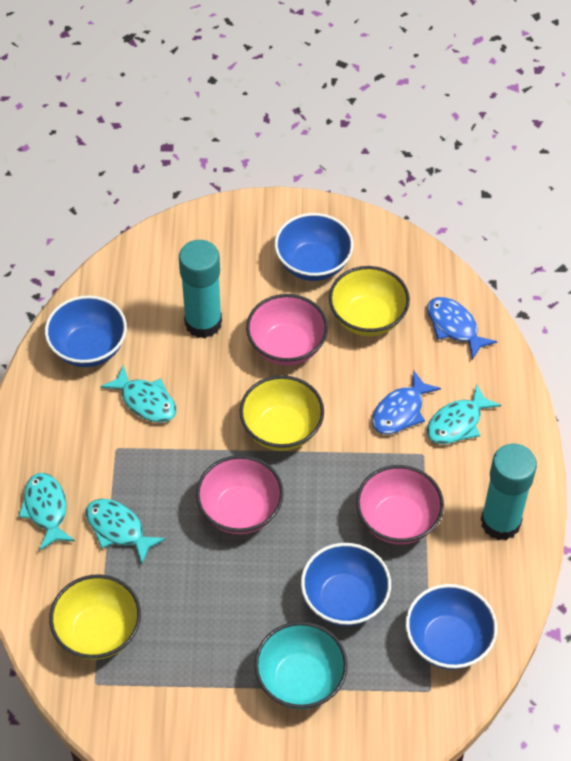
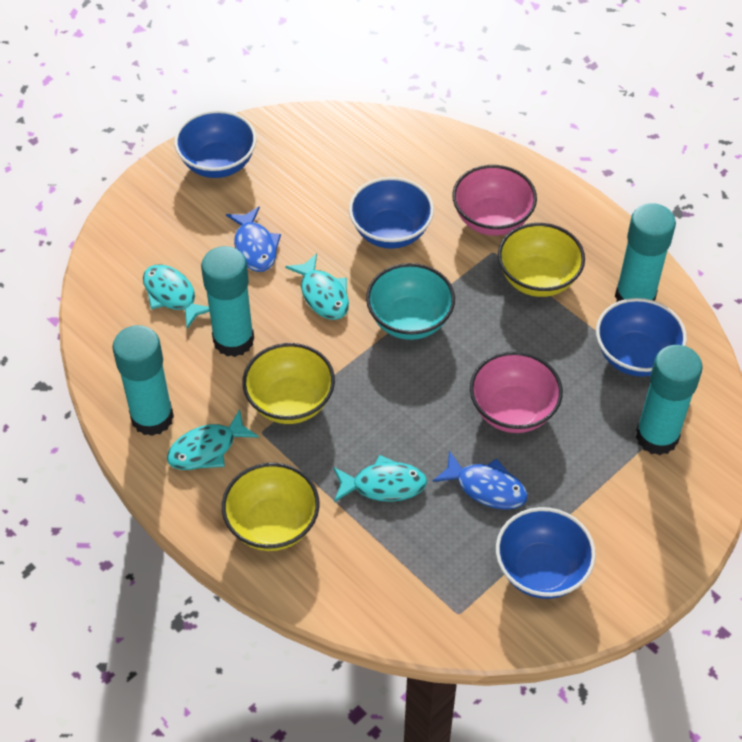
pink bowl: [196,455,284,535] [246,294,328,366] [356,465,444,545] = 3 -> [452,165,537,236] [470,351,563,433] = 2
turquoise glue stick: [179,240,222,338] [481,444,537,540] = 2 -> [112,325,174,436] [201,246,254,357] [615,203,676,302] [636,345,703,455] = 4

